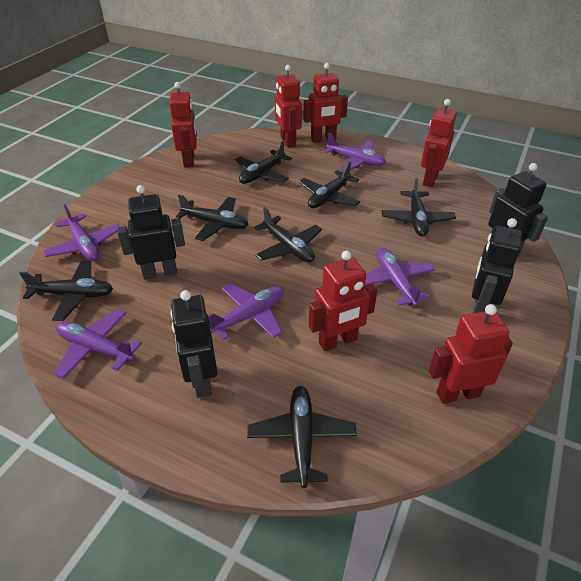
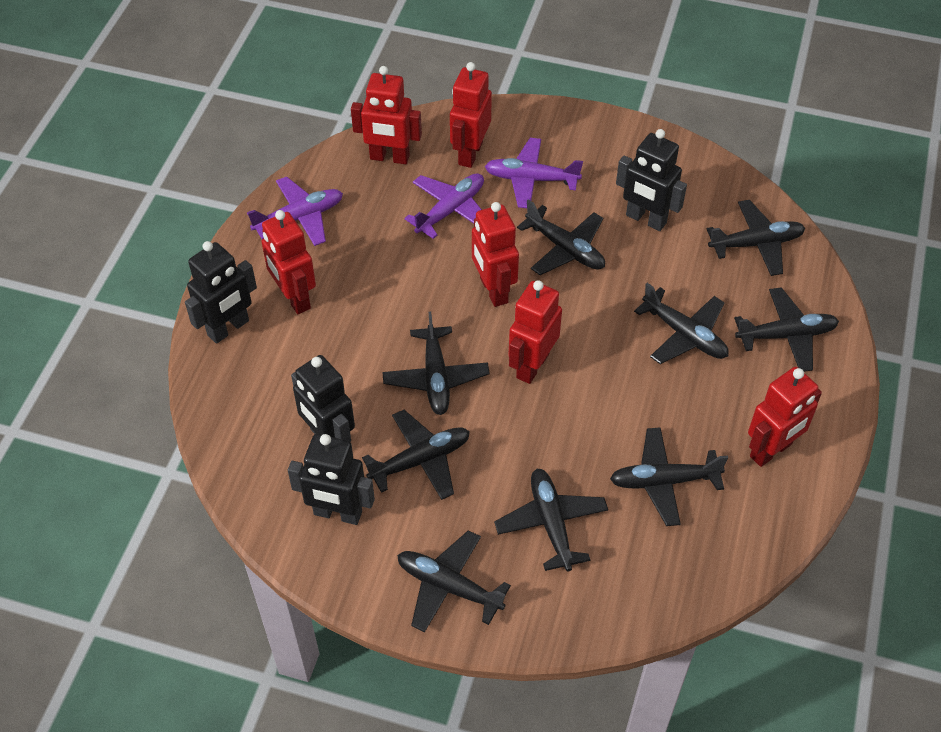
black plane: [19,260,113,321] [176,195,249,241] [235,141,292,184] [247,386,357,488] [254,207,322,262] [299,161,360,208] [382,178,456,237] = 7 -> [362,410,470,500] [382,312,490,415] [397,530,511,633] [494,469,608,571] [517,199,605,275] [610,427,728,526] [634,283,729,364] [707,200,805,276] [734,287,839,372] = 9
purple plane: [43,204,120,261] [54,309,142,379] [208,283,284,340] [324,133,386,170] [365,248,436,306] = 5 -> [247,177,343,246] [404,173,484,239] [485,138,583,208] = 3

